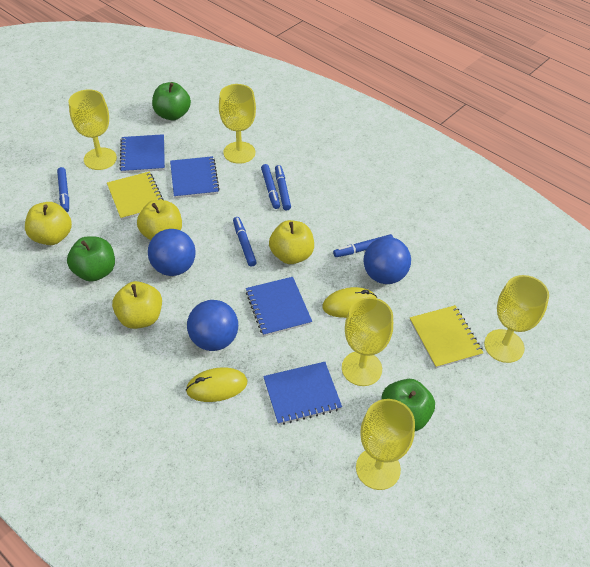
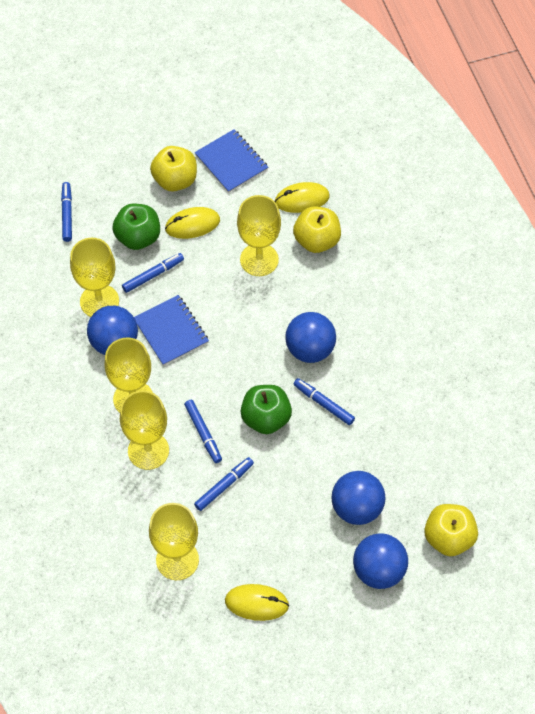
blue ball: [148,229,196,276] [187,300,238,351] [364,237,411,284] = 3 -> [87,306,138,355] [285,312,336,363] [332,471,385,525] [353,533,408,589] = 4
blue notebook: [119,134,165,173] [170,156,220,198] [246,277,312,336] [263,362,342,425] = 4 -> [134,295,209,366] [195,129,268,193] = 2
green apple: [67,236,115,282] [152,82,191,120] [381,379,435,431] = 3 -> [113,204,160,250] [240,385,292,434] = 2
yellow apple: [25,202,72,245] [112,281,162,329] [137,200,182,240] [269,220,314,264] = 4 -> [150,146,197,191] [293,206,341,253] [424,504,478,556] = 3
yellow mouse: [186,367,247,402] [322,287,377,318] = 2 -> [165,207,220,239] [225,584,289,621] [275,182,330,213] = 3
yellow notebook: [107,171,164,220] [410,305,484,368] = 2 -> none = 0

